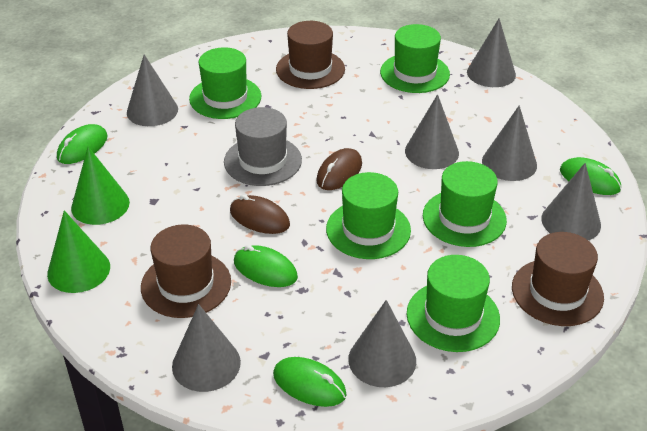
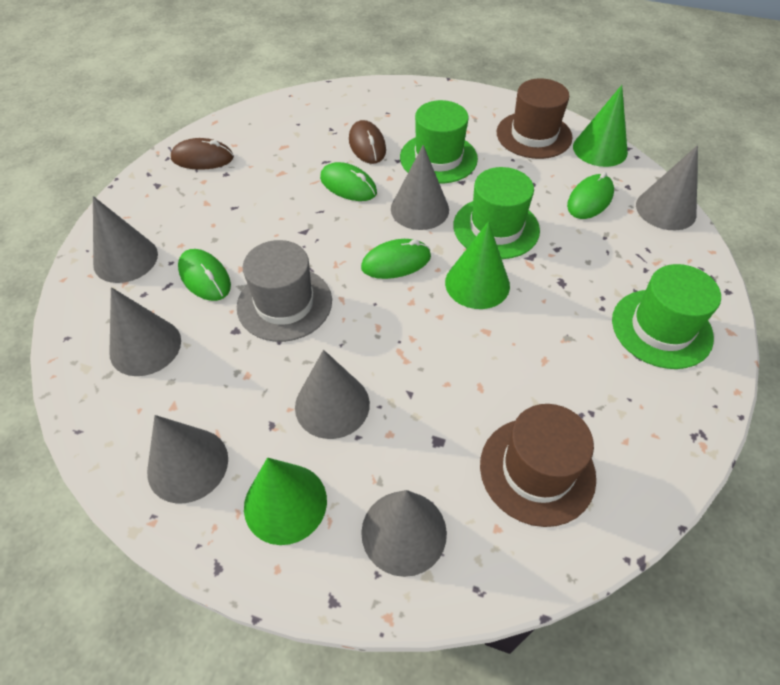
brown hat: [141,224,231,318] [276,21,345,89] [512,232,604,326] = 3 -> [480,404,596,527] [497,78,572,159] = 2
green cone: [47,210,110,293] [71,147,130,225] = 2 -> [244,458,327,545] [445,221,510,309] [573,85,628,167] = 3
green hat: [189,47,261,119] [326,172,411,259] [380,24,450,93] [407,255,500,352] [423,161,507,247] = 5 -> [400,100,478,183] [453,167,540,259] [612,264,721,369] = 3

